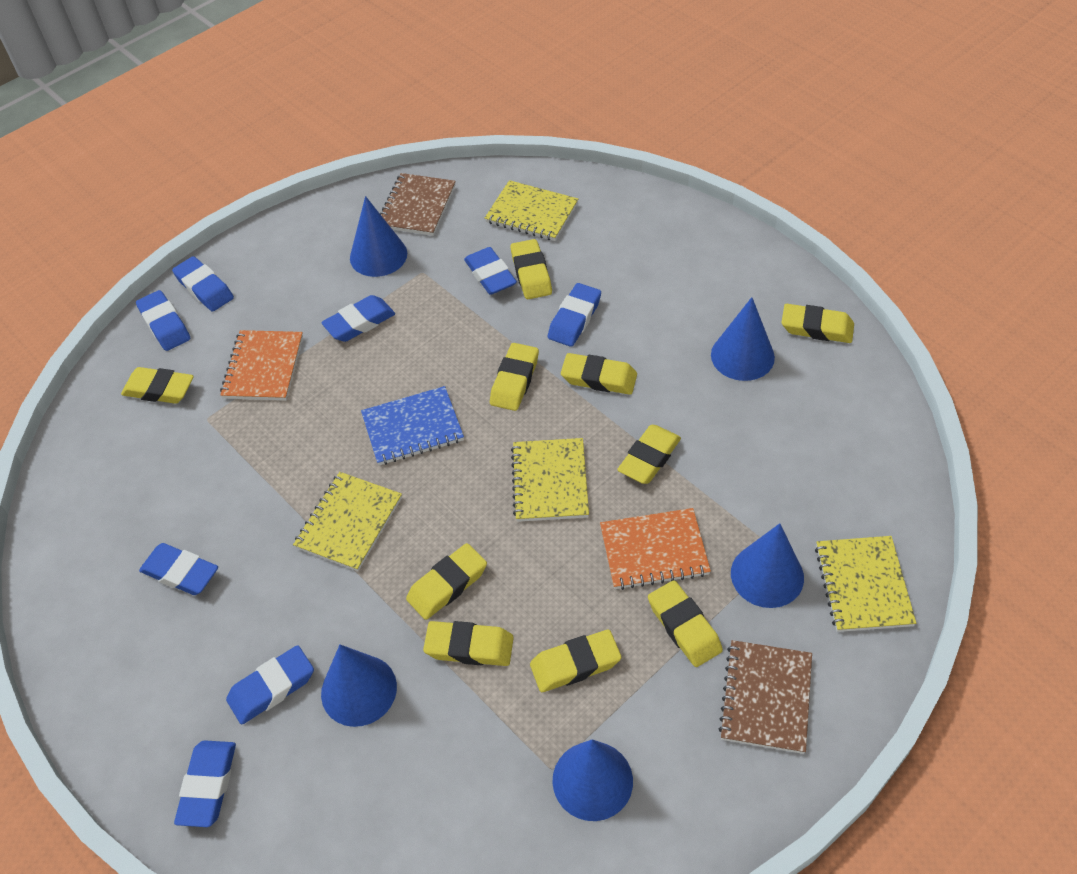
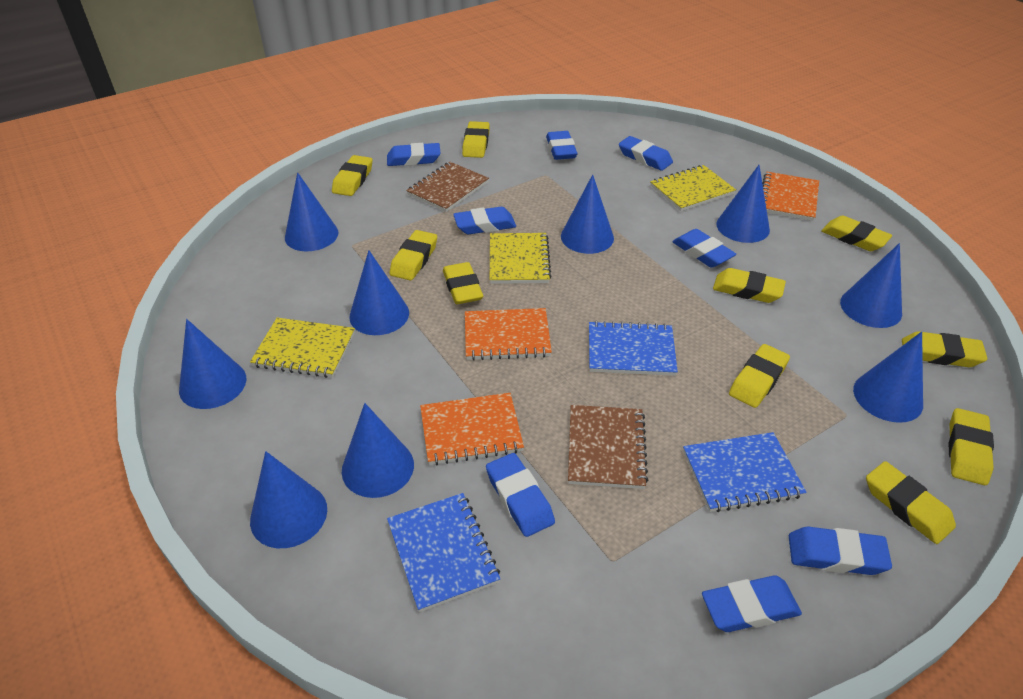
blue cone: [321,645,397,727] [350,196,407,277] [552,739,633,821] [711,297,775,381] [731,523,804,608] = 5 -> [179,319,247,409] [250,451,327,548] [285,172,338,251] [342,403,414,498] [349,250,409,335] [561,174,614,254] [716,165,770,243] [840,243,902,328] [853,332,923,423] = 9
blue notebook: [361,386,464,465] = 1 -> [387,493,500,612] [589,321,678,376] [683,432,807,512] = 3
orange notebook: [220,330,303,400] [600,508,711,590] = 2 -> [420,393,524,465] [465,308,552,361] [762,172,819,221] = 3
yellow notebook: [293,472,402,571] [485,180,578,241] [511,438,589,522] [815,536,916,632] = 4 -> [250,318,355,378] [490,233,552,284] [650,165,736,211] = 3

